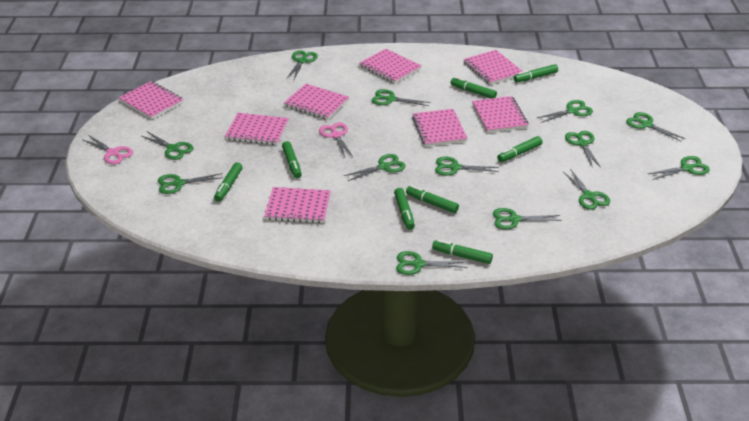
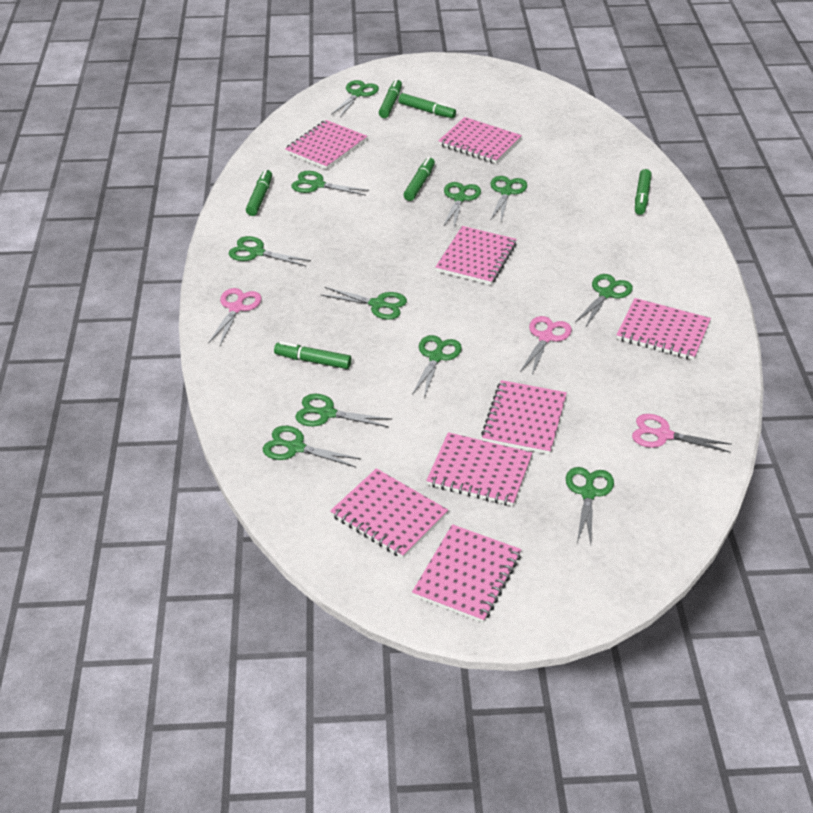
green marker: [214,162,243,202] [282,141,302,178] [394,188,415,230] [406,185,459,213] [432,240,493,264] [451,77,497,98] [497,136,543,162] [514,64,558,82] = 8 -> [246,169,272,216] [274,342,352,369] [379,79,402,118] [398,93,456,118] [403,157,435,201] [635,169,652,215] = 6
green scissors: [142,132,193,160] [158,173,222,194] [286,50,318,79] [344,154,406,181] [372,89,430,106] [396,251,468,275] [435,157,499,176] [493,208,562,230] [537,100,593,123] [563,169,610,210] [565,131,601,168] [626,112,686,142] [648,156,710,180] = 13 -> [229,236,311,266] [263,426,361,467] [291,171,369,196] [295,394,391,427] [321,287,407,320] [331,80,379,117] [412,335,462,398] [443,182,481,227] [490,176,527,221] [566,467,614,544] [575,274,633,328] = 11
pink scissors: [82,135,133,164] [319,123,353,157] = 2 -> [208,288,262,345] [520,316,572,375] [632,414,732,453] = 3

